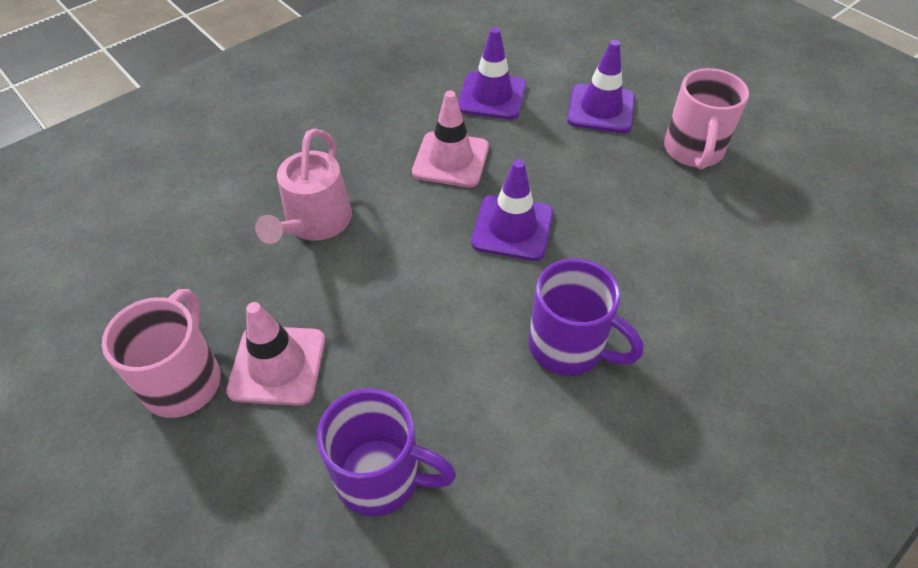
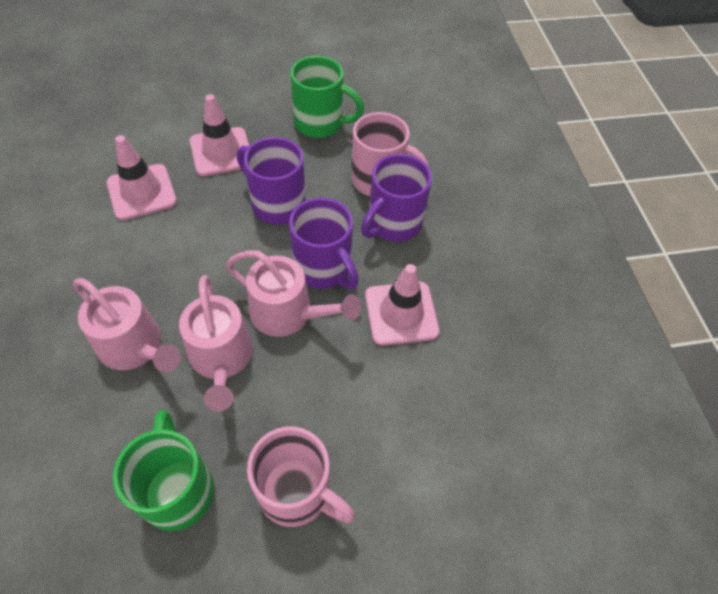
green mug: none = 0 -> [113,410,214,531] [290,56,364,138] = 2
pink traffic cone: [226,302,325,406] [412,91,489,188] = 2 -> [107,135,177,221] [190,94,249,176] [365,264,439,346] = 3
pink watering can: [255,129,352,244] = 1 -> [73,278,181,372] [179,275,253,411] [226,250,361,337] = 3
purple mug: [317,388,456,516] [528,258,643,376] = 2 -> [237,137,306,225] [289,197,359,289] [361,154,432,242] = 3
purple traffic cone: [458,27,526,120] [471,159,553,261] [567,40,635,133] = 3 -> none = 0

